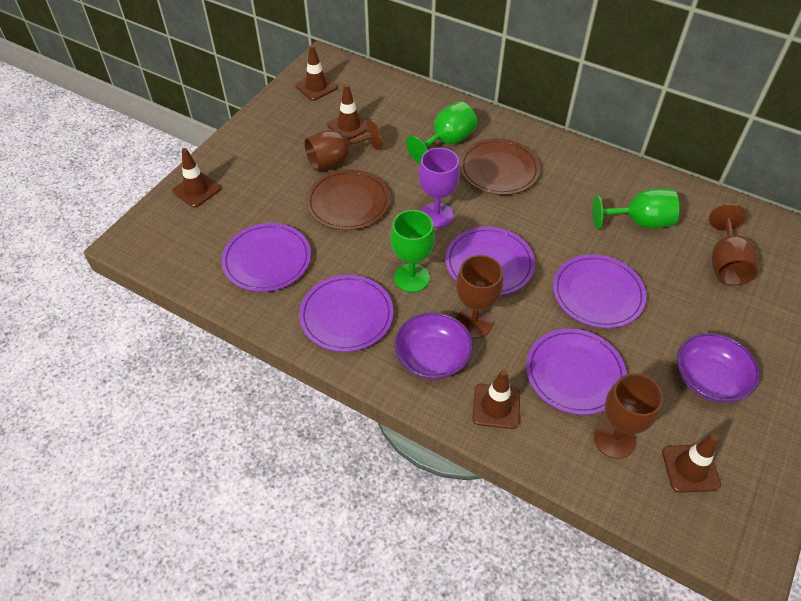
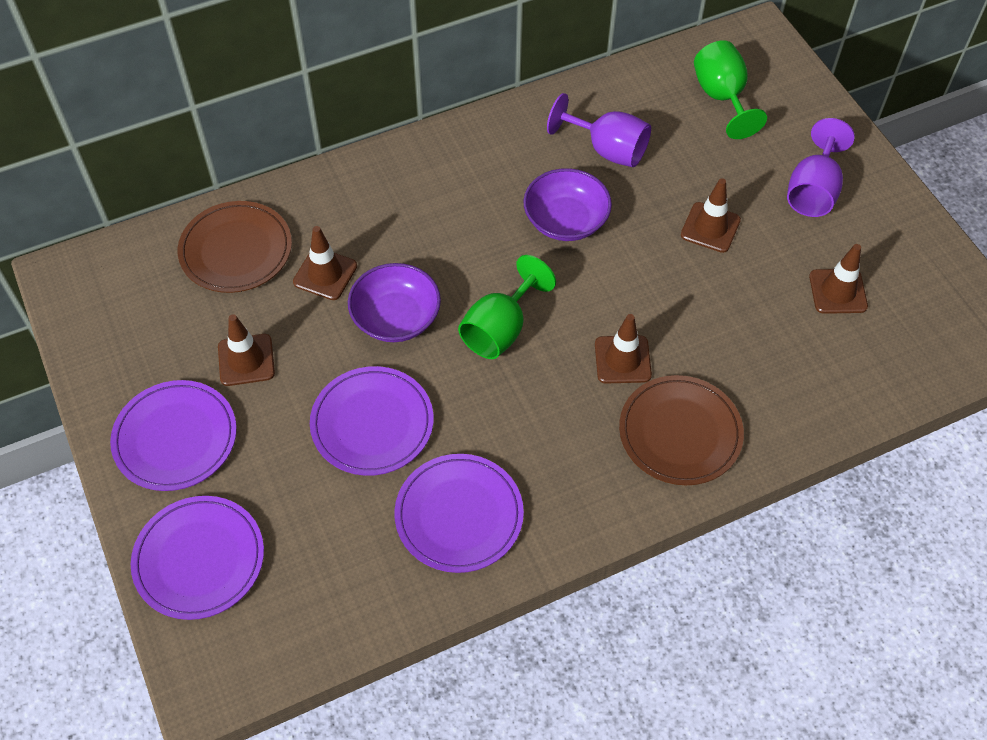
brown goblet: [304,119,382,171] [456,255,503,339] [594,373,663,459] [709,204,758,286] = 4 -> none = 0
green goblet: [390,210,435,292] [406,101,477,163] [593,188,679,230] = 3 -> [458,255,556,359] [694,40,767,139] = 2
purple goblet: [419,148,460,228] = 1 -> [547,93,651,167] [787,118,855,217] = 2
purple plate: [221,223,311,292] [299,275,393,352] [445,227,535,296] [526,329,627,415] [553,254,646,328] = 5 -> [110,380,237,491] [131,496,264,620] [310,366,434,476] [394,454,524,573] = 4

